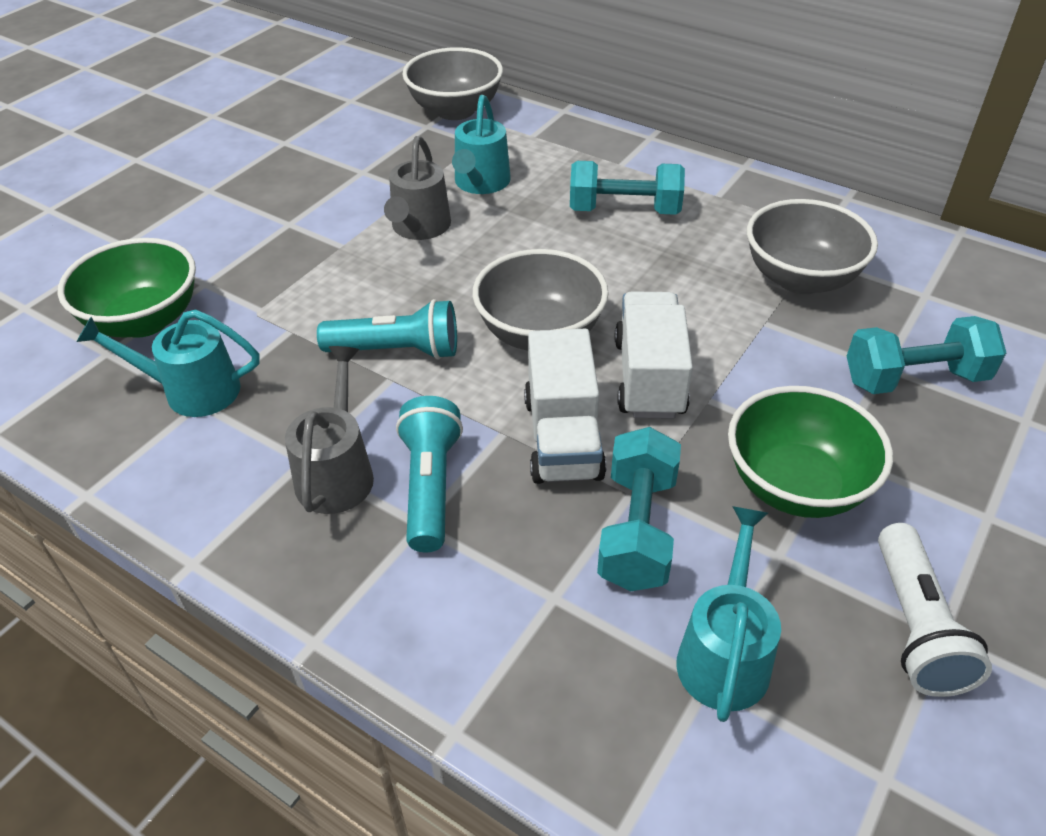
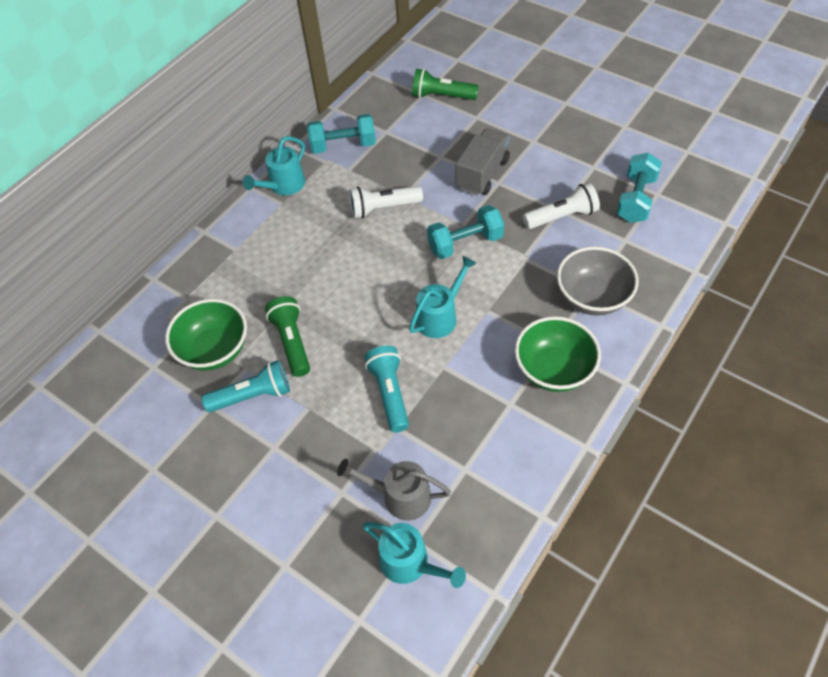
green flashlight: none = 0 -> [265,296,310,377] [412,69,479,100] = 2
grey bowl: [402,47,503,120] [472,249,609,351] [747,199,878,294] = 3 -> [557,246,639,316] = 1
grey truck: none = 0 -> [456,129,510,196] = 1
grey watering can: [285,346,374,514] [384,136,451,240] = 2 -> [337,459,451,520] = 1
white flashlight: [878,523,992,697] = 1 -> [349,186,423,218] [523,182,600,229] = 2
white truck: [524,329,606,484] [615,291,693,419] = 2 -> none = 0

